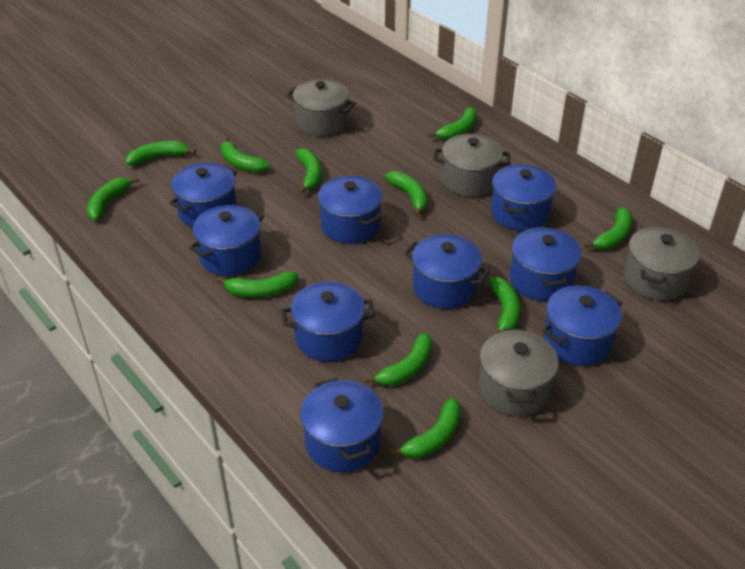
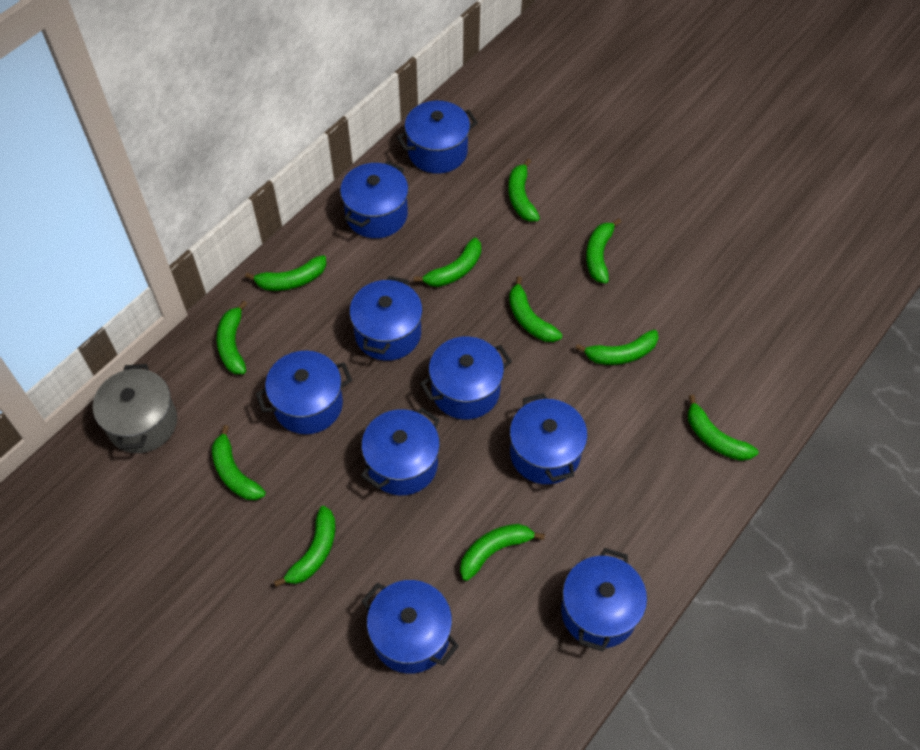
grey pot: [287,79,356,136] [434,134,510,197] [479,328,559,416] [624,227,700,300] = 4 -> [93,364,177,453] = 1

